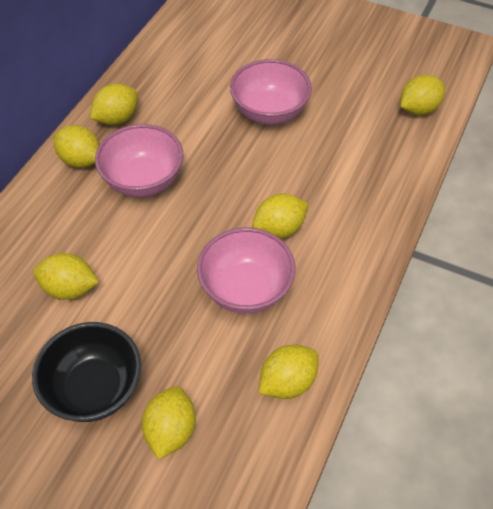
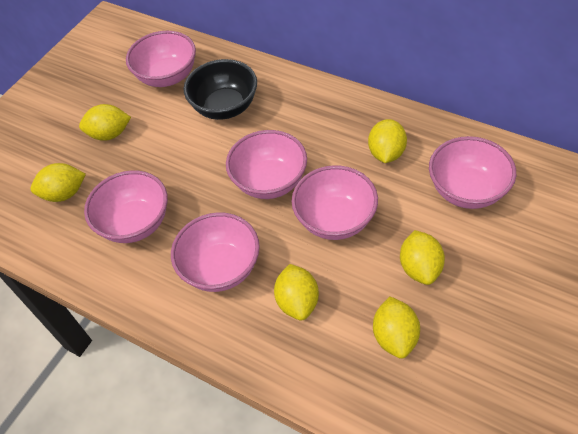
pink bowl: [95,124,184,197] [197,227,296,314] [230,59,312,125] = 3 -> [84,170,168,243] [126,31,196,87] [171,212,260,292] [226,130,307,199] [292,165,378,240] [429,136,516,209] = 6
yellow lemon: [33,253,99,300] [54,125,100,168] [90,84,138,125] [142,386,196,460] [252,193,308,239] [259,345,319,399] [400,75,445,115] = 7 -> [31,163,86,202] [79,104,131,141] [274,264,319,321] [368,119,407,163] [373,297,420,359] [400,230,445,285] = 6

